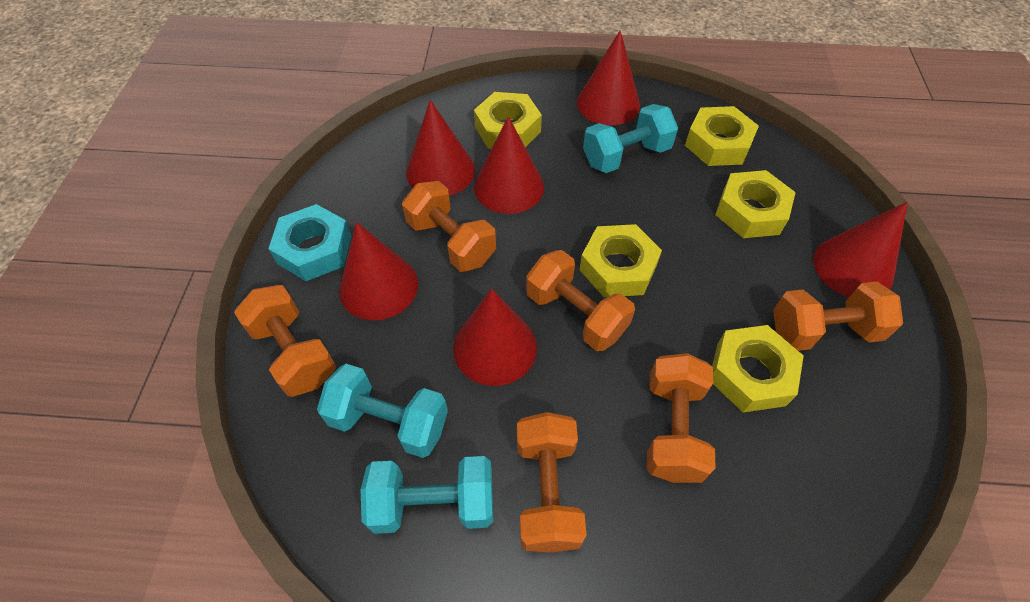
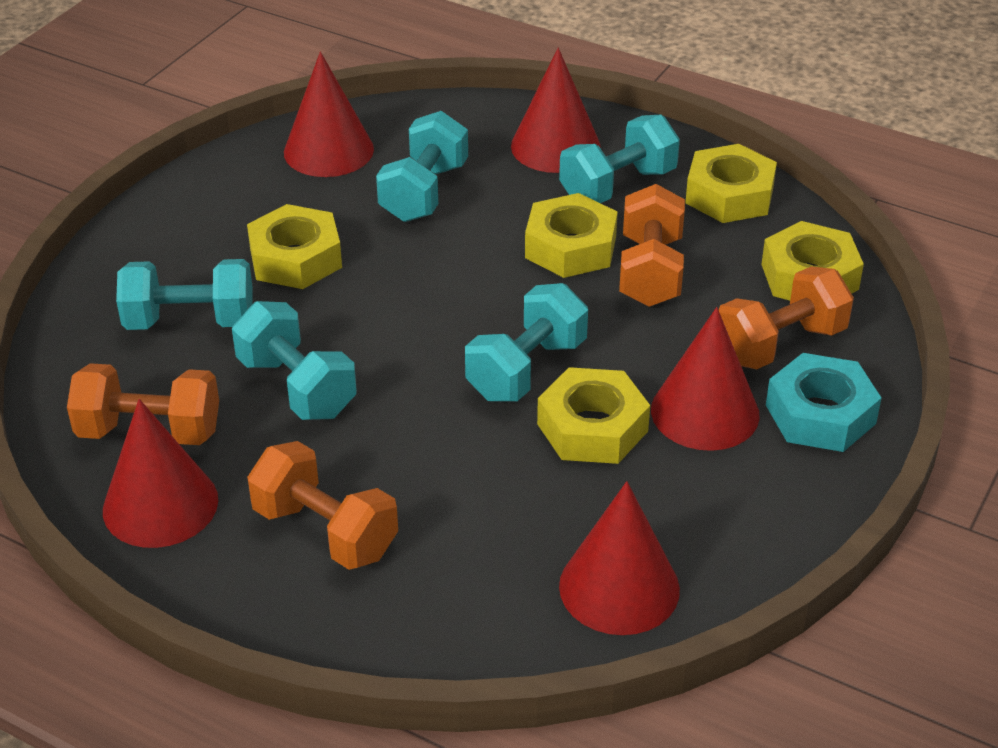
orange dumbbell: [234,285,336,397] [402,181,496,272] [517,412,587,553] [526,250,635,351] [646,353,716,483] [773,281,903,351] = 6 -> [67,363,219,445] [247,441,398,570] [619,184,685,307] [719,266,854,369] = 4
red cone: [339,222,418,320] [406,100,475,196] [453,289,537,386] [474,116,544,214] [577,30,640,125] [814,202,908,297] = 6 -> [103,399,218,548] [284,52,374,177] [511,48,601,173] [559,481,680,635] [651,307,760,451] = 5
turquoise dumbbell: [317,364,448,458] [361,456,493,534] [583,104,678,173] = 3 -> [116,259,253,330] [232,301,357,420] [376,111,468,222] [465,283,588,402] [559,114,680,203] = 5

